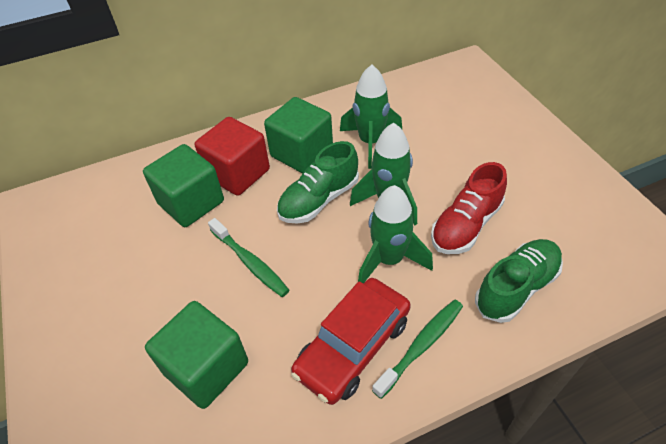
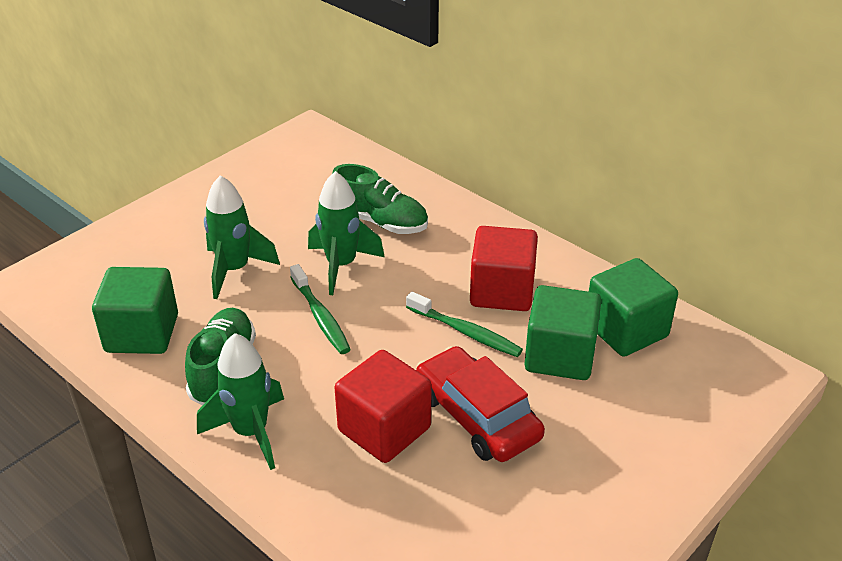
red cube: [195,117,270,196] = 1 -> [334,350,432,463] [470,226,538,311] = 2
red shoe: [431,162,507,254] = 1 -> none = 0

